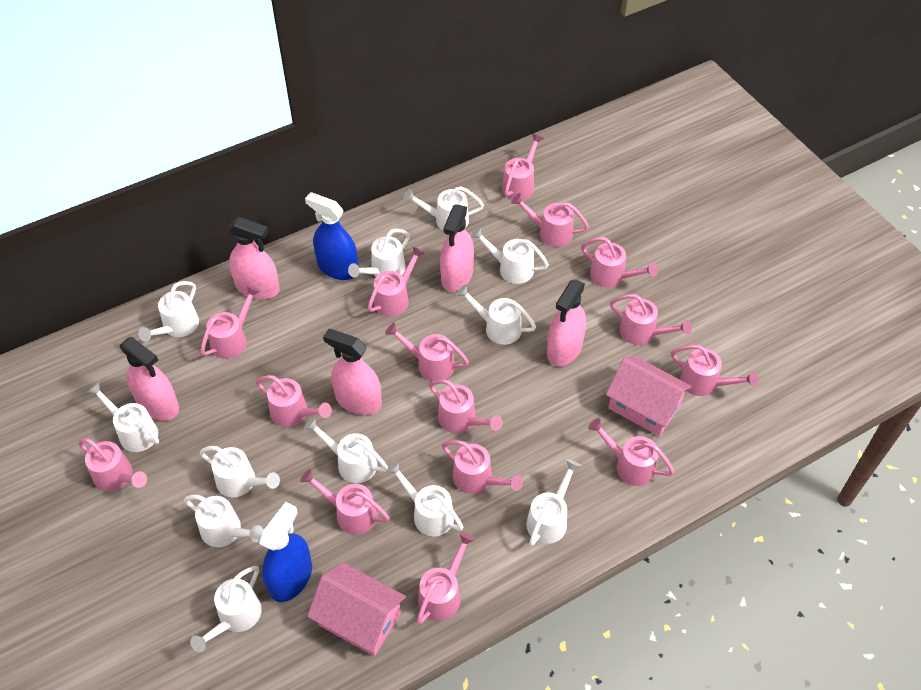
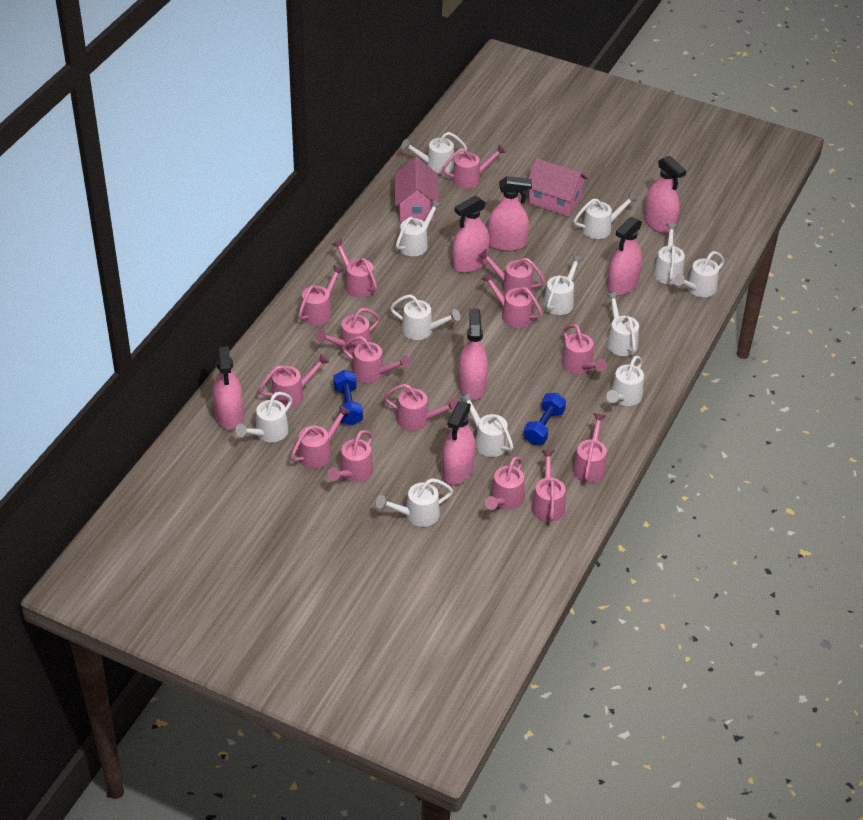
blue dumbbell: none = 0 -> [333,370,363,425] [524,393,566,445] = 2
blue spray bottle: [259,502,312,602] [305,192,358,280] = 2 -> none = 0
pink spray bottle: [120,337,179,421] [228,217,280,299] [323,329,382,415] [440,204,474,292] [547,280,586,366] = 5 -> [213,346,244,430] [442,401,475,485] [453,196,490,273] [459,308,488,400] [488,176,532,251] [608,217,642,295] [644,156,686,234] = 7

